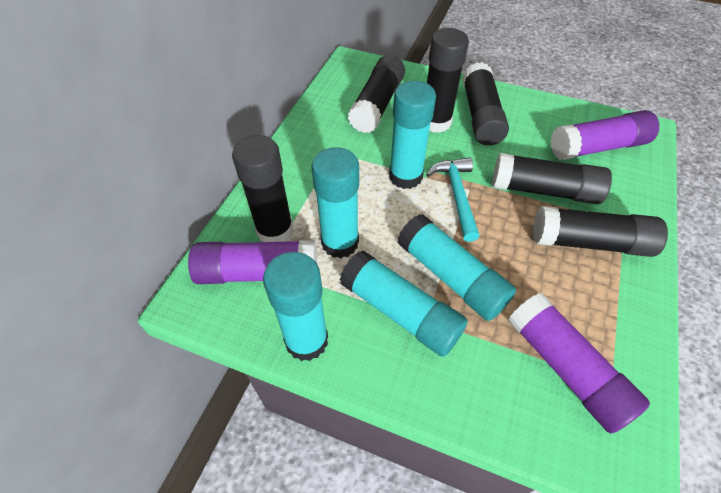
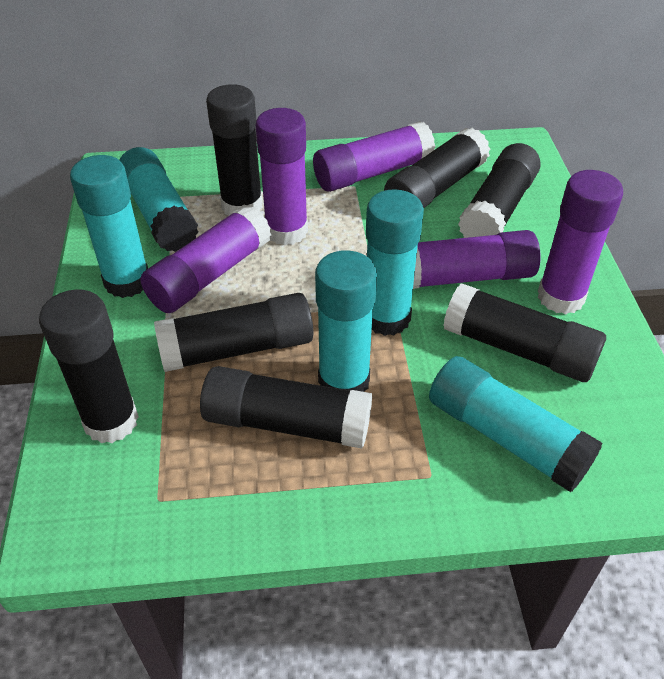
black glue stick: [232,135,294,242] [348,55,405,133] [427,28,469,133] [462,62,509,145] [492,153,612,205] [533,206,668,257] = 6 -> [39,289,139,443] [154,293,313,372] [200,366,372,448] [206,84,263,215] [384,128,490,208] [443,283,606,382] [458,143,541,238] = 7
purple glue stick: [188,240,317,284] [508,293,650,434] [550,110,659,160] = 3 -> [140,204,271,313] [256,108,308,245] [313,121,435,192] [413,230,541,289] [538,170,623,314] = 5
turquoise hammer: [426,157,480,242] = 1 -> none = 0

